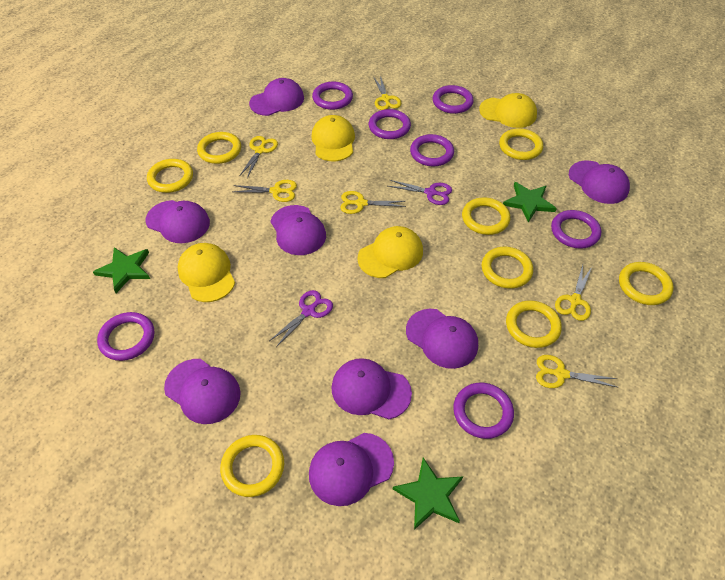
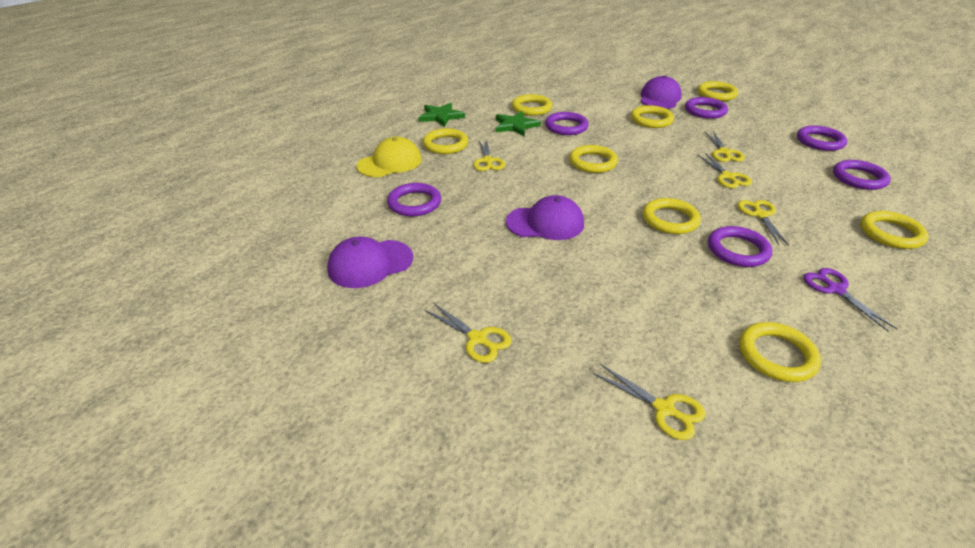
green star: [93,247,150,293] [393,458,463,530] [503,182,557,223] = 3 -> [419,103,465,127] [496,111,541,137] = 2
purple cap: [146,200,210,243] [164,359,241,424] [249,78,304,116] [270,205,326,255] [309,433,394,506] [331,358,412,419] [406,309,478,369] [569,161,630,204] = 8 -> [327,237,413,288] [506,195,584,240] [641,76,682,109] = 3
purple ring: [97,312,154,361] [312,82,353,110] [369,109,411,139] [410,134,454,166] [433,85,474,114] [453,383,514,439] [551,210,601,249] = 7 -> [387,183,441,216] [545,112,589,135] [685,97,728,119] [708,226,772,267] [797,126,847,151] [833,160,891,190] = 6
purple scissors: [269,290,333,347] [388,180,452,205] = 2 -> [804,268,897,331] = 1
yellow cap: [178,243,235,302] [311,115,355,162] [357,226,423,278] [479,93,537,128] = 4 -> [357,137,422,177] = 1

